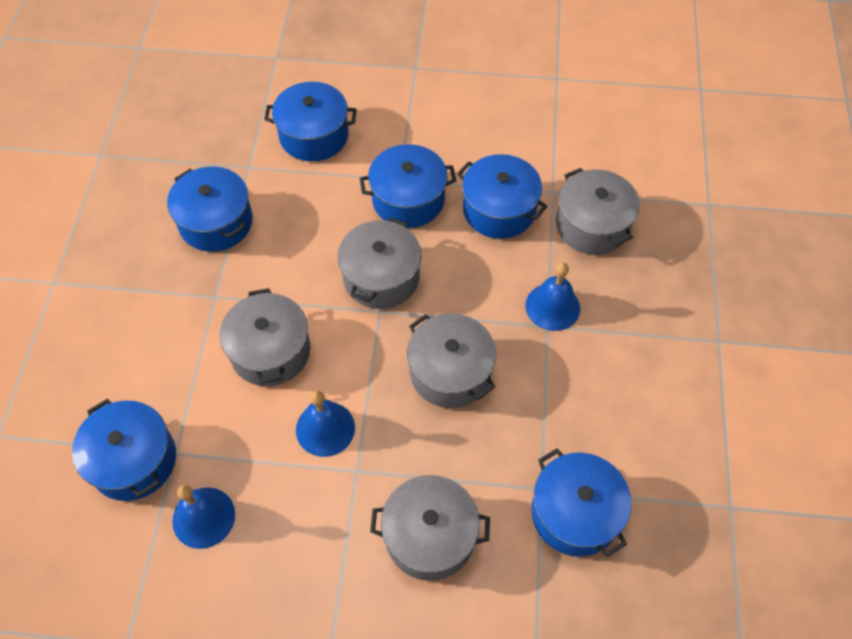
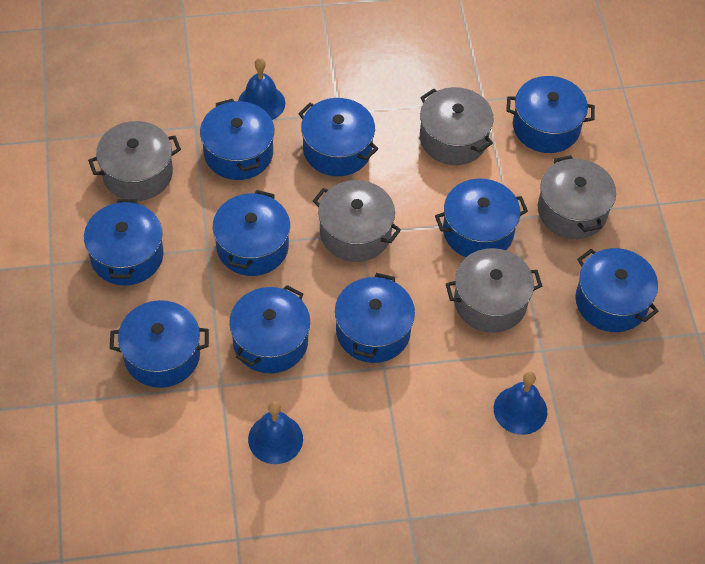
blue pot: [72,399,176,501] [167,167,253,252] [264,82,357,161] [360,144,456,228] [457,154,548,239] [531,448,632,557] = 6 -> [84,199,163,286] [110,300,209,388] [200,99,275,180] [213,190,290,276] [229,285,310,373] [298,98,378,176] [335,273,415,363] [435,178,528,257] [506,76,595,153] [575,248,659,332] = 10

